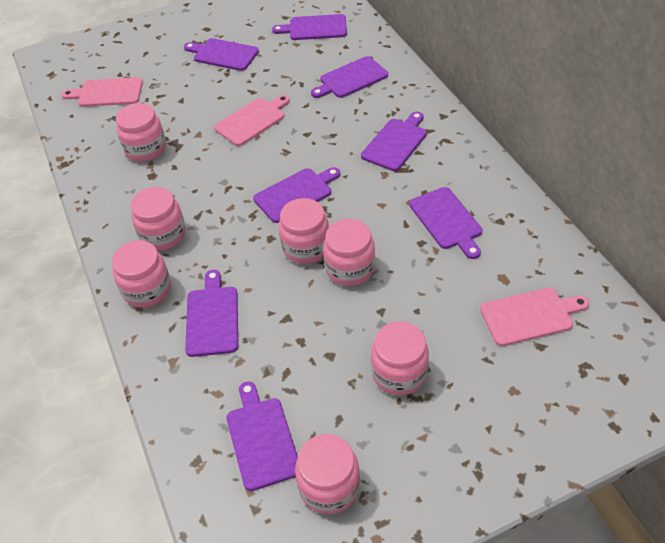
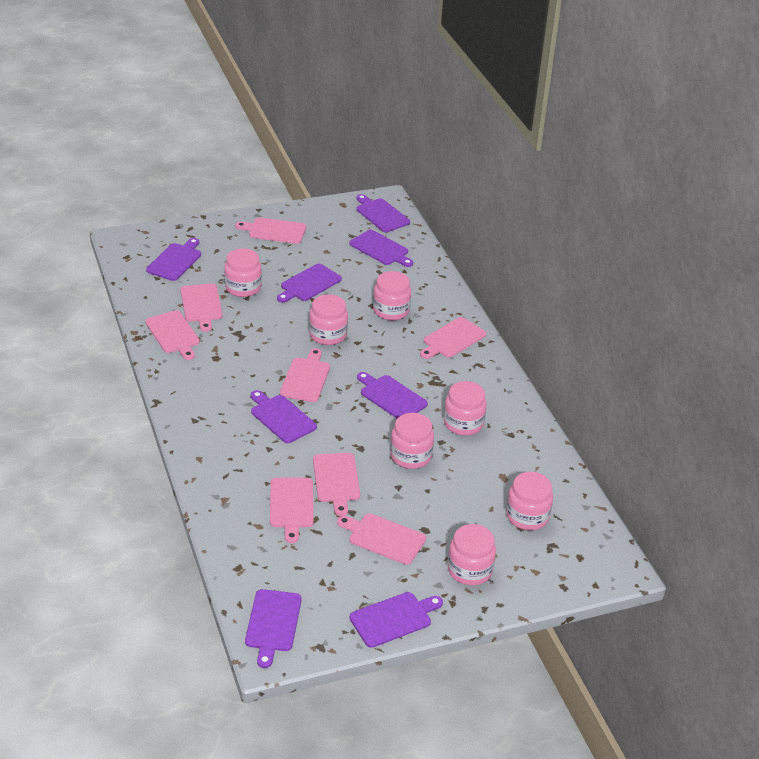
pink cutting board: [62,77,143,107] [214,95,290,146] [480,288,589,346] = 3 -> [145,310,200,360] [181,284,223,332] [236,217,306,244] [270,478,314,543] [280,348,330,402] [313,453,360,516] [337,514,426,565] [420,317,486,359] = 8

